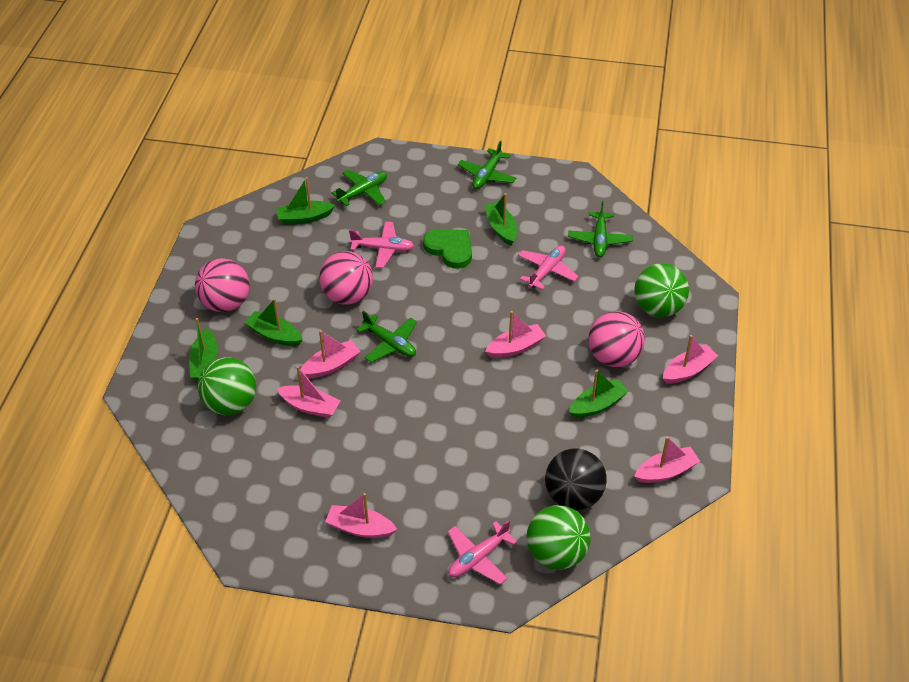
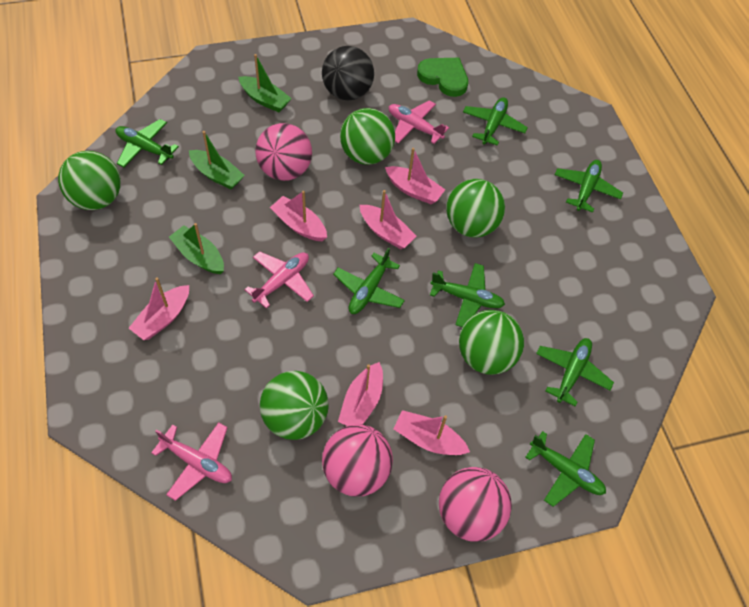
green ball: [197,357,256,415] [527,505,591,570] [634,263,689,317] = 3 -> [58,151,121,210] [260,371,329,440] [340,108,395,165] [446,179,505,238] [459,310,524,375] = 5
green boat: [189,318,218,380] [245,299,303,346] [276,177,335,225] [484,193,517,246] [569,370,629,418] = 5 -> [169,223,224,274] [189,131,245,190] [238,54,292,112] = 3
green plane: [332,169,387,206] [356,311,417,362] [458,140,516,189] [568,201,633,257] = 4 -> [116,119,179,168] [333,247,405,314] [430,263,505,327] [463,97,528,146] [525,431,606,507] [536,338,614,407] [555,160,623,213] = 7

